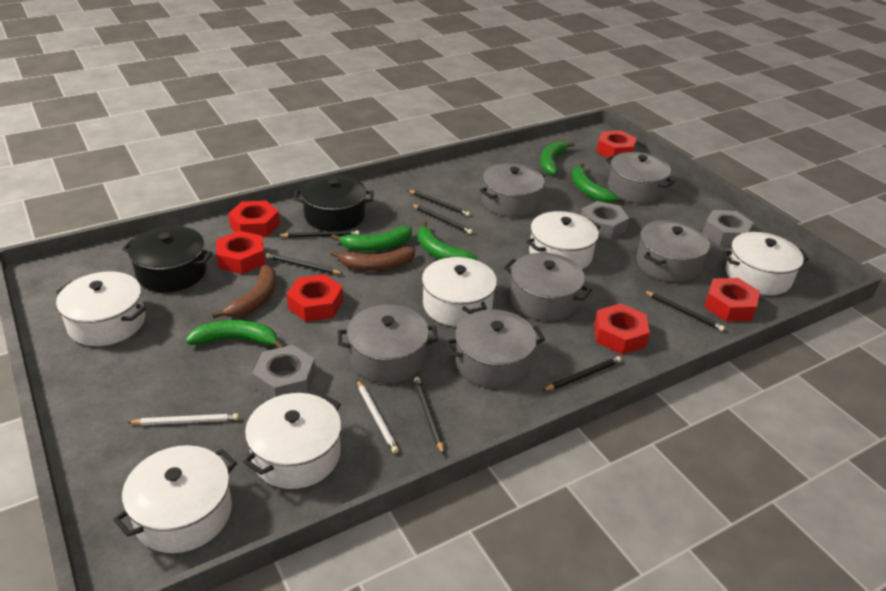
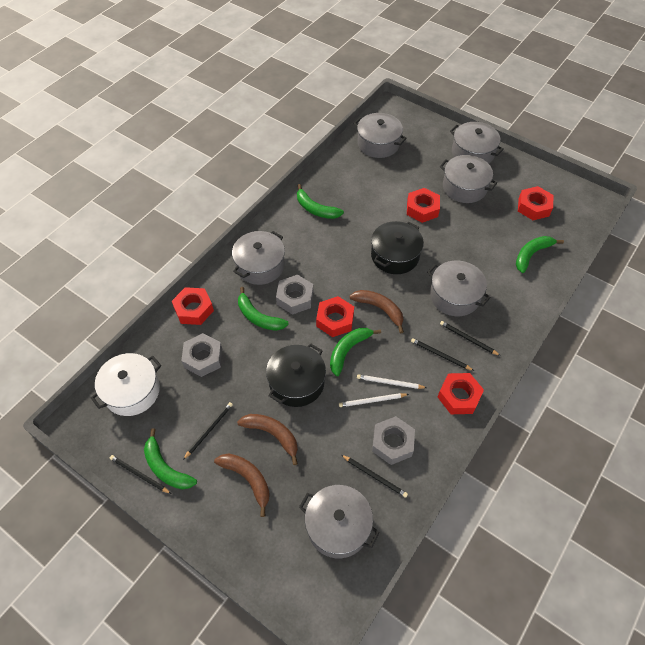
black pencil: [266,253,343,274] [278,230,359,238] [408,190,470,216] [411,204,473,234] [414,377,444,455] [542,356,621,391] [644,291,725,331] = 7 -> [110,455,171,494] [183,402,233,460] [342,455,408,498] [411,338,474,371] [440,321,501,356] = 5
brown banana: [212,265,276,318] [331,247,416,271] = 2 -> [214,453,270,517] [237,414,298,465] [349,290,404,333] = 3
red nut: [216,231,265,274] [228,201,280,237] [287,274,343,322] [594,303,650,355] [597,130,637,160] [704,278,760,322] = 6 -> [172,287,214,325] [316,296,354,337] [407,188,440,223] [438,373,484,414] [518,186,554,220] = 5
white pot: [56,271,146,346] [113,445,237,553] [243,393,341,489] [422,256,497,327] [526,211,600,269] [722,232,809,295] = 6 -> [91,353,161,416] = 1

